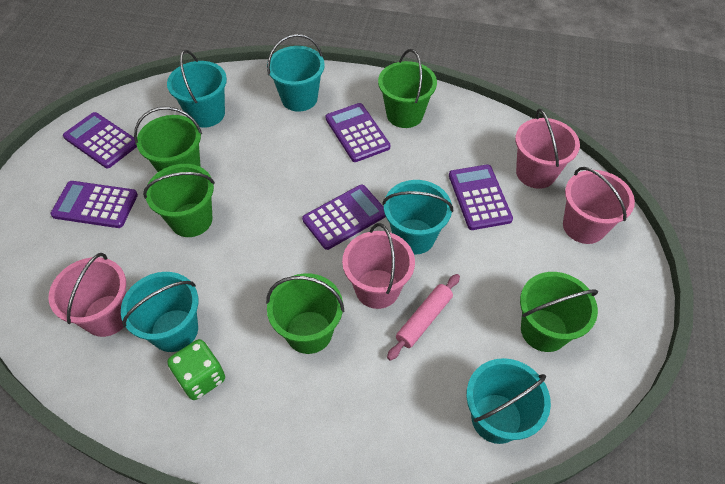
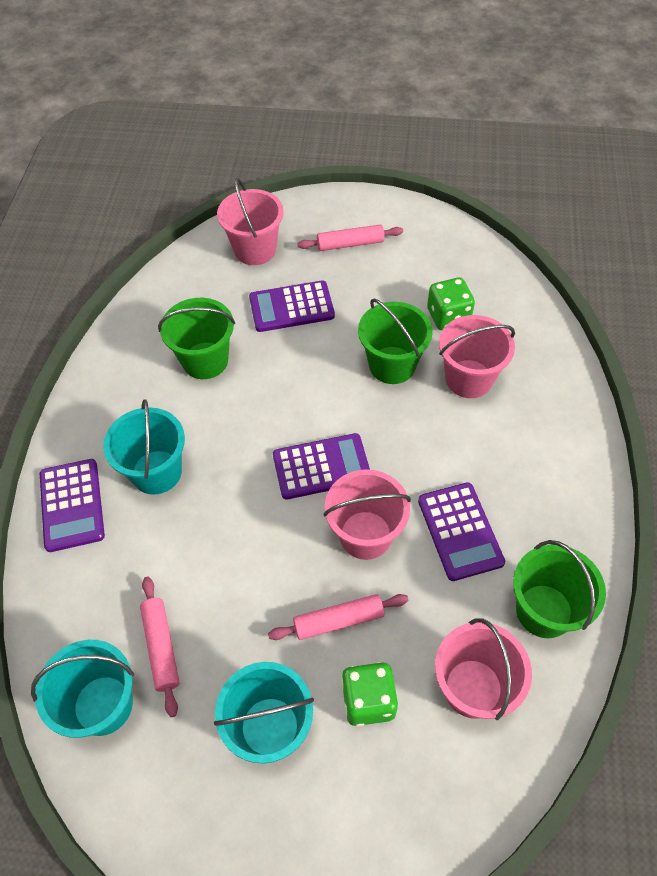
green bucket: [134,107,202,172] [143,164,215,237] [266,273,344,354] [378,49,437,128] [520,272,598,352] = 5 -> [158,298,235,379] [358,298,432,384] [513,540,606,638] = 3
green dice: [167,339,225,400] = 1 -> [341,662,398,726] [427,277,475,330] = 2
pink rolling pin: [387,274,460,361] = 1 -> [140,577,180,717] [268,594,408,640] [297,225,403,251] = 3
purple calculator: [50,181,138,228] [63,112,137,168] [302,185,386,250] [325,103,391,162] [449,164,513,230] = 5 -> [40,459,105,552] [249,281,335,332] [273,433,370,500] [418,482,505,581] = 4
turquoise bucket: [121,272,198,352] [167,50,227,128] [267,34,325,112] [382,180,453,255] [466,358,551,444] = 5 -> [31,640,134,738] [103,399,185,495] [214,662,314,764] = 3

